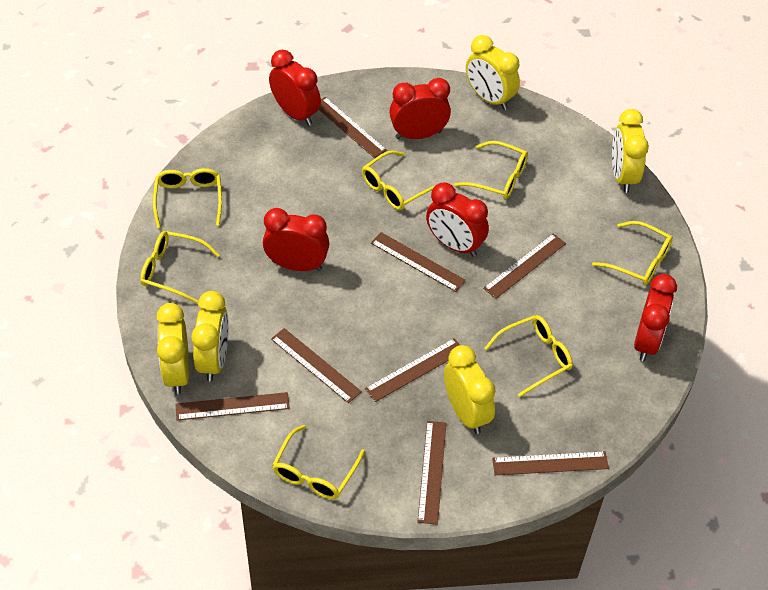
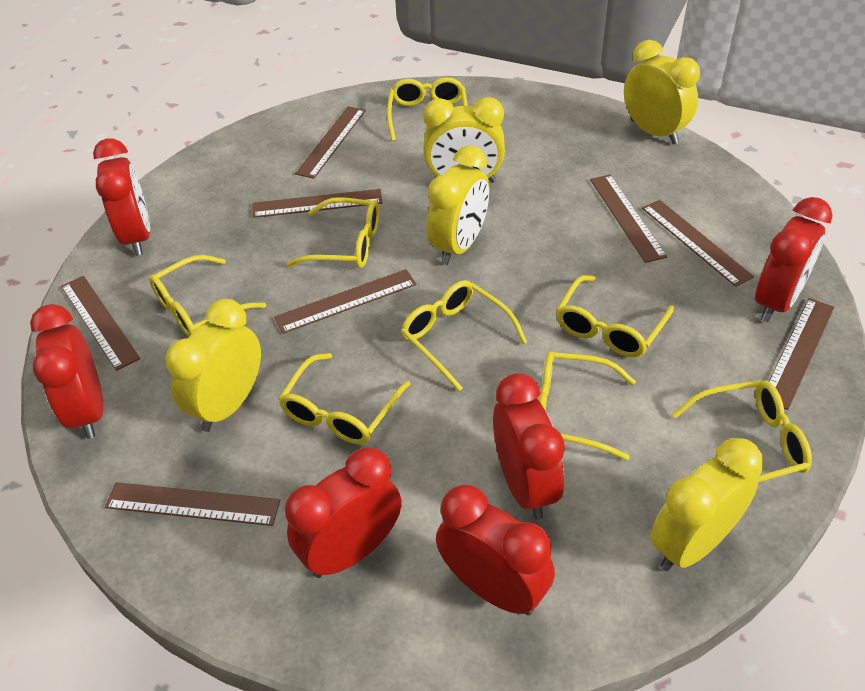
red clock: [263,208,329,271] [269,50,321,126] [389,78,451,139] [426,182,489,257] [634,274,677,361] = 5 -> [30,304,103,439] [93,138,150,256] [285,447,402,578] [436,485,555,615] [493,373,565,520] [755,197,832,322] = 6
yellow glasses: [140,231,220,303] [153,168,222,228] [272,425,365,499] [362,150,435,210] [454,141,528,199] [484,315,573,397] [592,221,673,285] = 7 -> [149,255,266,337] [278,353,410,445] [287,197,379,268] [387,77,468,142] [401,280,527,391] [539,352,636,460] [556,275,674,357] [672,380,812,482] = 8

